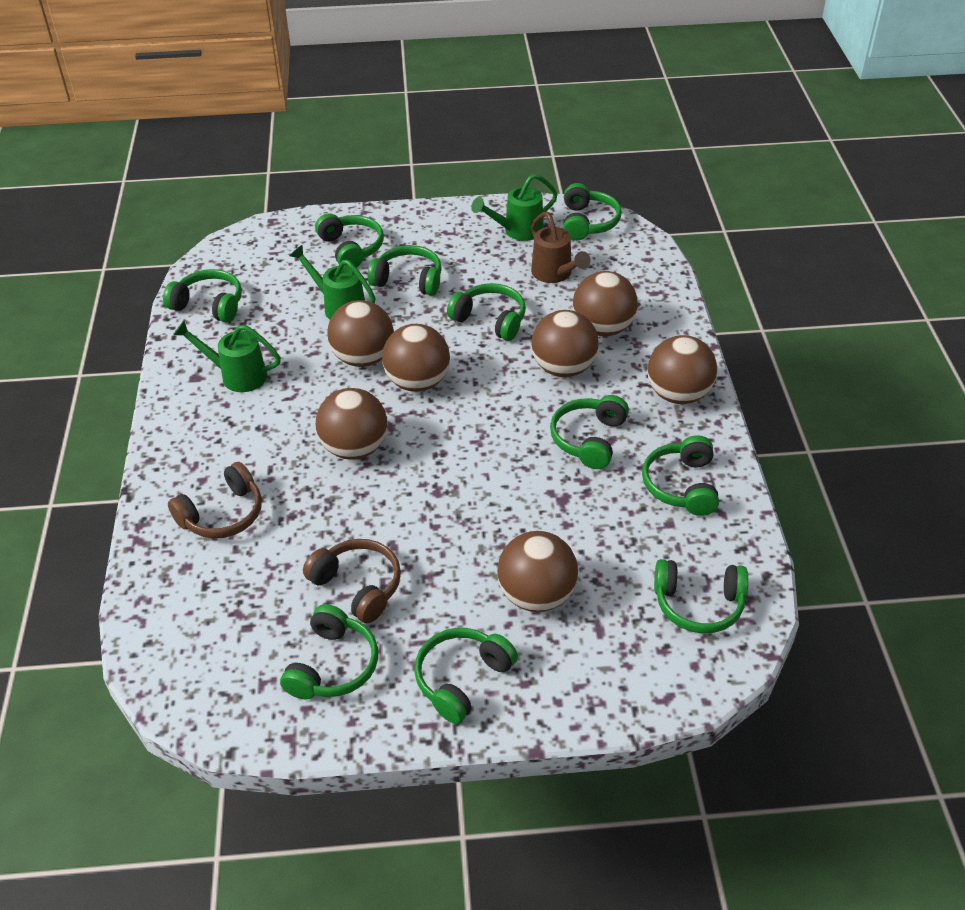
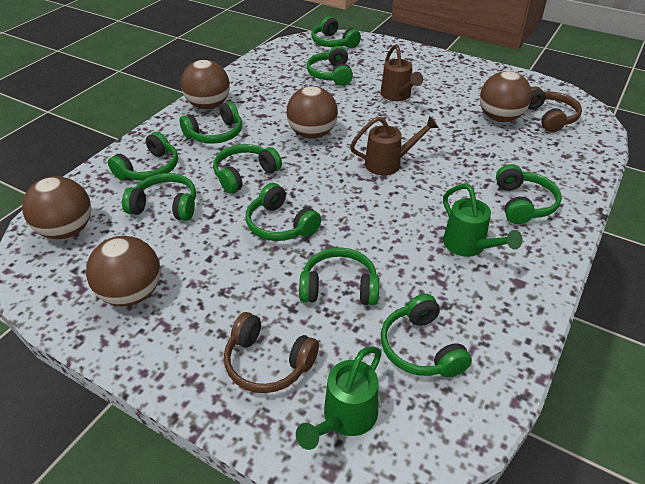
brown ball: [316,388,388,460] [327,300,394,367] [382,324,450,392] [497,531,578,612] [531,310,599,377] [573,271,638,336] [647,335,717,404] = 7 -> [22,176,91,239] [86,236,161,306] [181,60,230,109] [286,86,338,139] [480,71,532,122] = 5
brown watering can: [531,212,591,283] = 1 -> [350,116,439,175] [380,44,423,101] = 2
green watering can: [173,321,281,392] [289,245,375,320] [471,174,558,241] = 3 -> [296,346,381,450] [443,184,523,257] = 2

